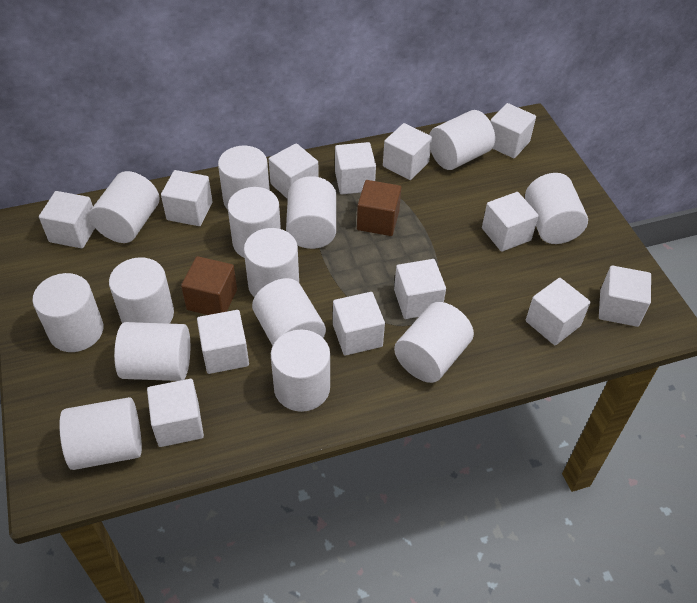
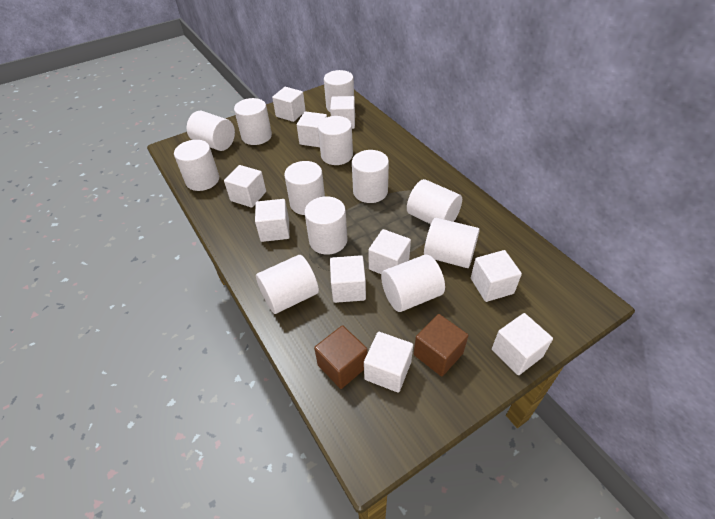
white cube: [39,191,95,248] [147,379,204,447] [161,170,212,226] [197,310,249,374] [269,143,319,199] [333,292,385,356] [335,142,376,194] [383,123,432,180] [394,259,446,319] [482,192,539,252] [490,103,536,158] [526,278,591,345] [599,265,651,327] = 13 -> [224,165,266,208] [255,199,290,242] [272,87,306,122] [297,111,327,147] [330,96,355,129] [330,255,366,303] [364,332,413,393] [368,229,411,274] [471,250,522,302] [492,313,553,375] = 10
white cylinder: [32,273,103,352] [59,397,142,470] [89,171,159,243] [109,257,174,324] [114,322,190,381] [218,146,270,210] [228,187,281,258] [244,228,299,297] [252,278,326,346] [271,329,330,412] [286,176,336,249] [394,302,474,383] [429,110,495,170] [525,173,588,244] = 14 -> [174,140,219,191] [187,111,235,151] [234,98,272,145] [256,255,319,314] [284,161,325,215] [304,196,347,255] [318,116,353,165] [324,70,354,112] [352,150,389,203] [381,254,445,312] [407,179,462,224] [424,218,480,268] = 12

